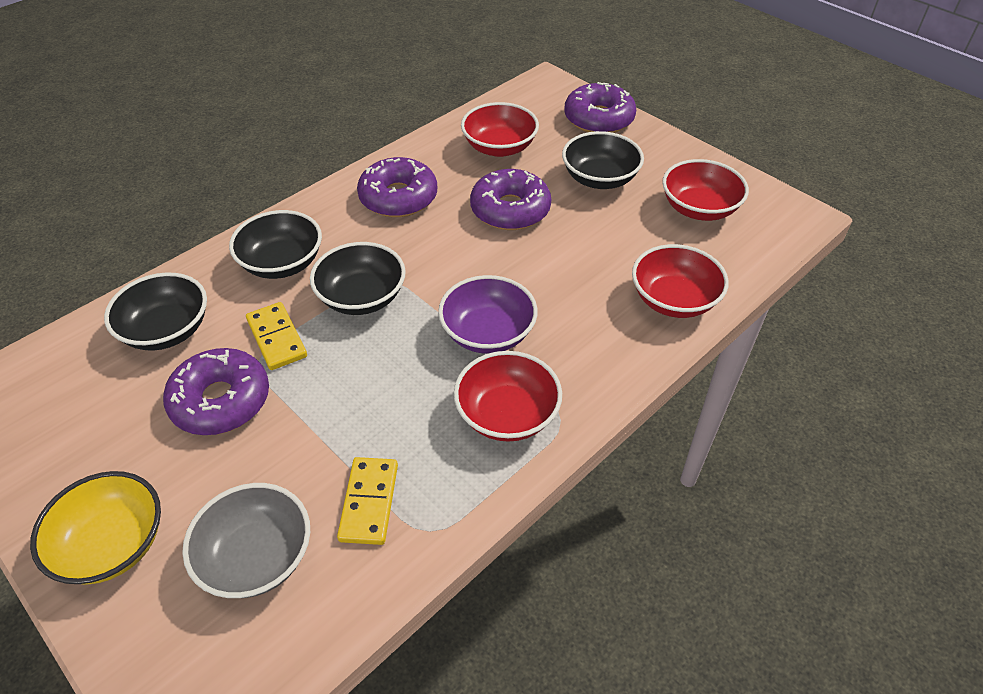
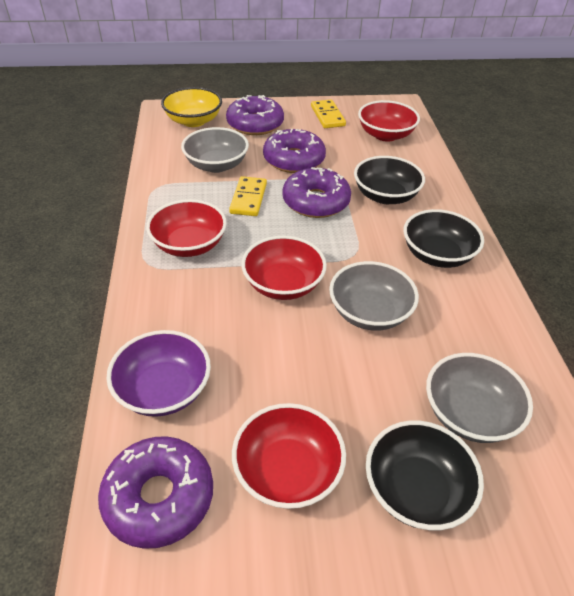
black bowl: [104,273,207,351] [229,210,322,279] [310,242,406,315] [562,131,644,189] = 4 -> [354,156,425,204] [366,420,484,530] [403,209,484,268] = 3
grey bowl: [182,483,310,598] = 1 -> [181,127,249,173] [329,261,419,331] [426,353,533,443] = 3

